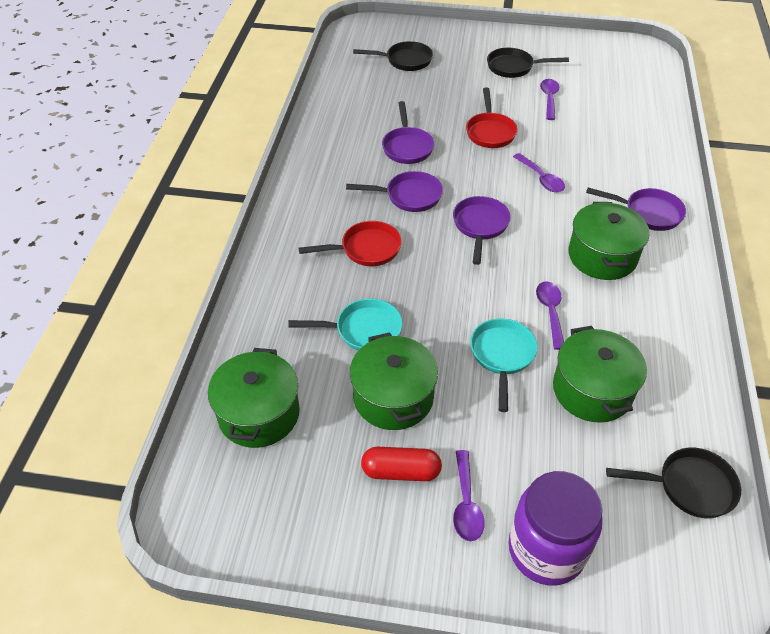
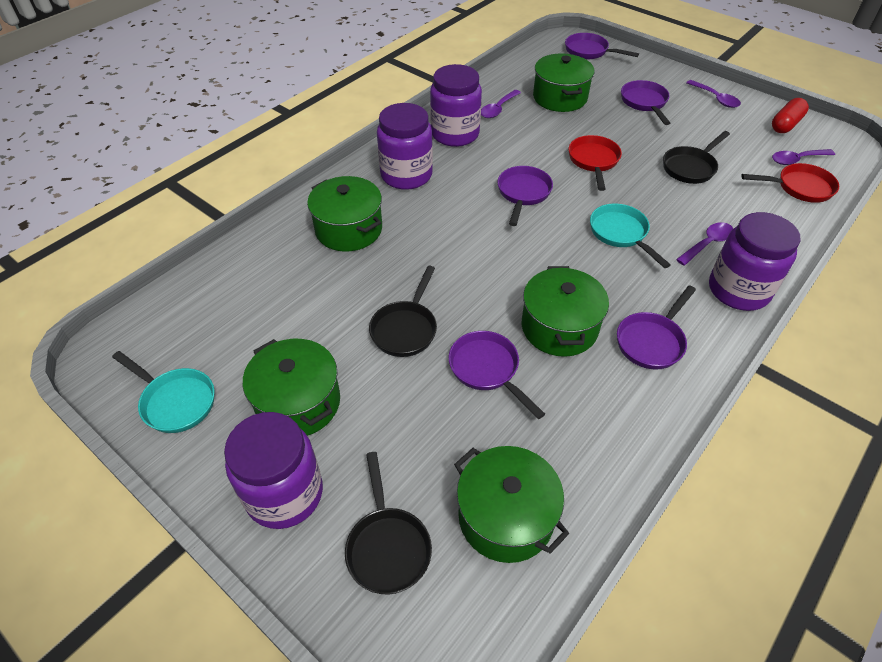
green pot: [208,348,300,448] [350,332,438,430] [553,326,647,423] [568,202,650,280] = 4 -> [243,339,340,436] [307,176,382,252] [454,446,569,563] [522,266,609,357] [533,53,594,112] = 5
purple jar: [508,471,602,586] = 1 -> [224,412,323,529] [377,103,433,190] [430,64,482,147] [709,212,801,311] = 4
purple pan: [346,171,443,212] [382,101,434,164] [453,196,511,265] [586,188,686,231] = 4 -> [449,331,545,419] [497,166,553,226] [565,33,639,59] [617,285,696,370] [621,80,670,125] = 5

